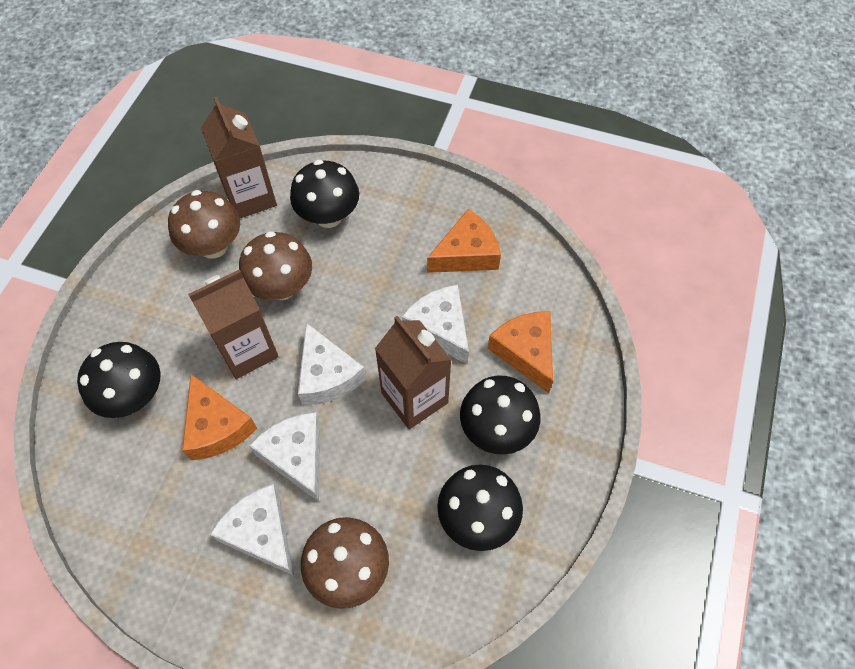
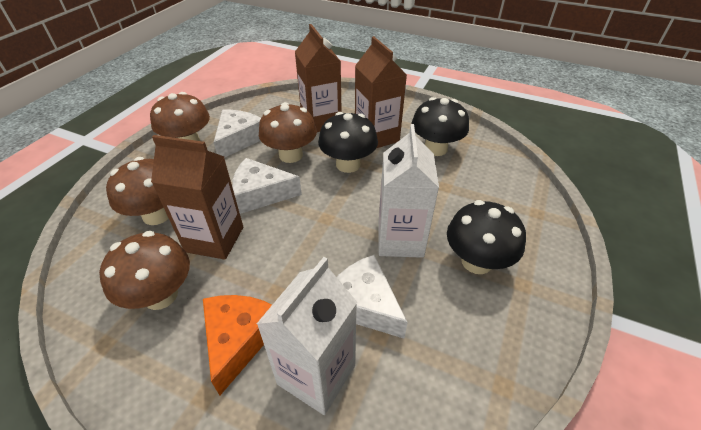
black mushroom: [77,342,161,418] [290,160,359,228] [437,465,523,551] [460,375,540,455] = 4 -> [318,112,378,173] [411,97,469,156] [447,200,526,274] = 3
brown mushroom: [168,190,240,259] [239,231,312,300] [301,517,389,609] = 3 -> [99,231,190,310] [106,157,169,225] [150,92,210,141] [259,102,317,163] = 4
orange cheese: [182,374,257,460] [427,209,501,273] [487,311,553,393] = 3 -> [203,295,272,395] = 1
white carton: none = 0 -> [257,257,357,415] [378,124,439,258] = 2
white cheese: [210,484,294,576] [249,412,320,502] [298,323,366,405] [402,285,469,364] = 4 -> [214,110,261,158] [232,158,302,214] [337,255,408,339] = 3

